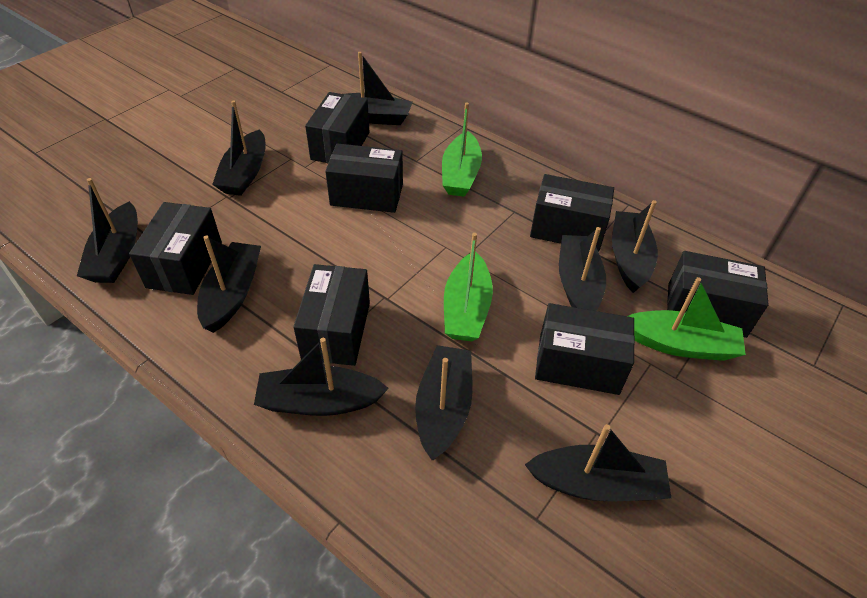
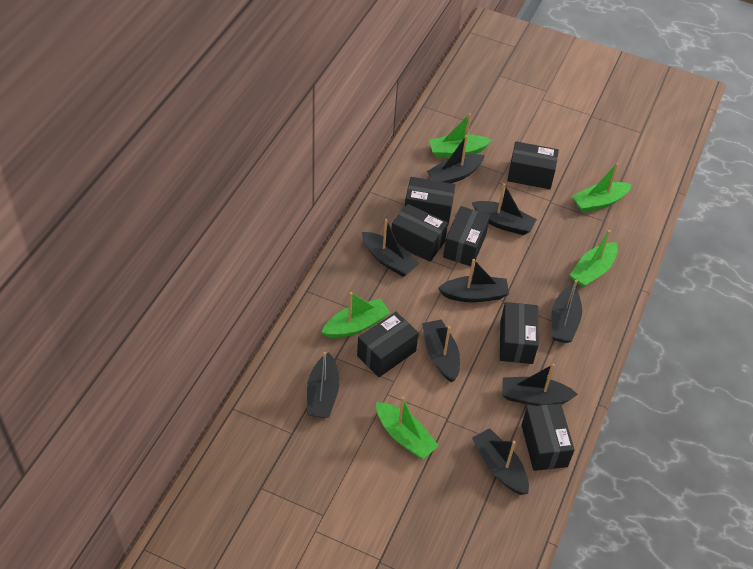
green boat: [442,103,482,197] [444,233,493,342] [628,277,746,361] = 3 -> [322,292,390,338] [376,397,439,459] [429,113,492,158] [570,230,618,288] [572,163,632,213] = 5

